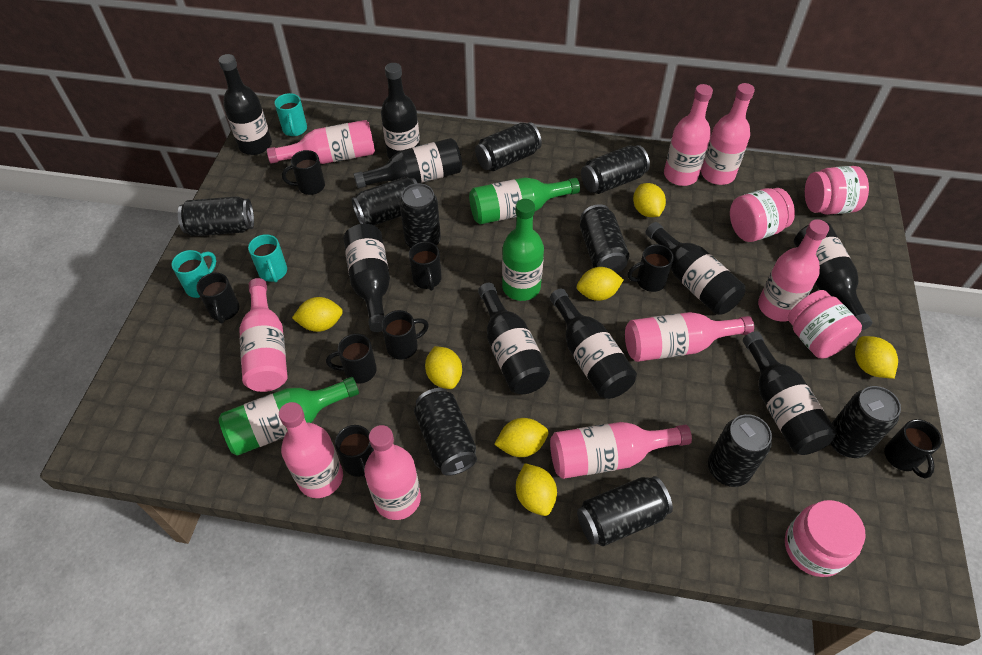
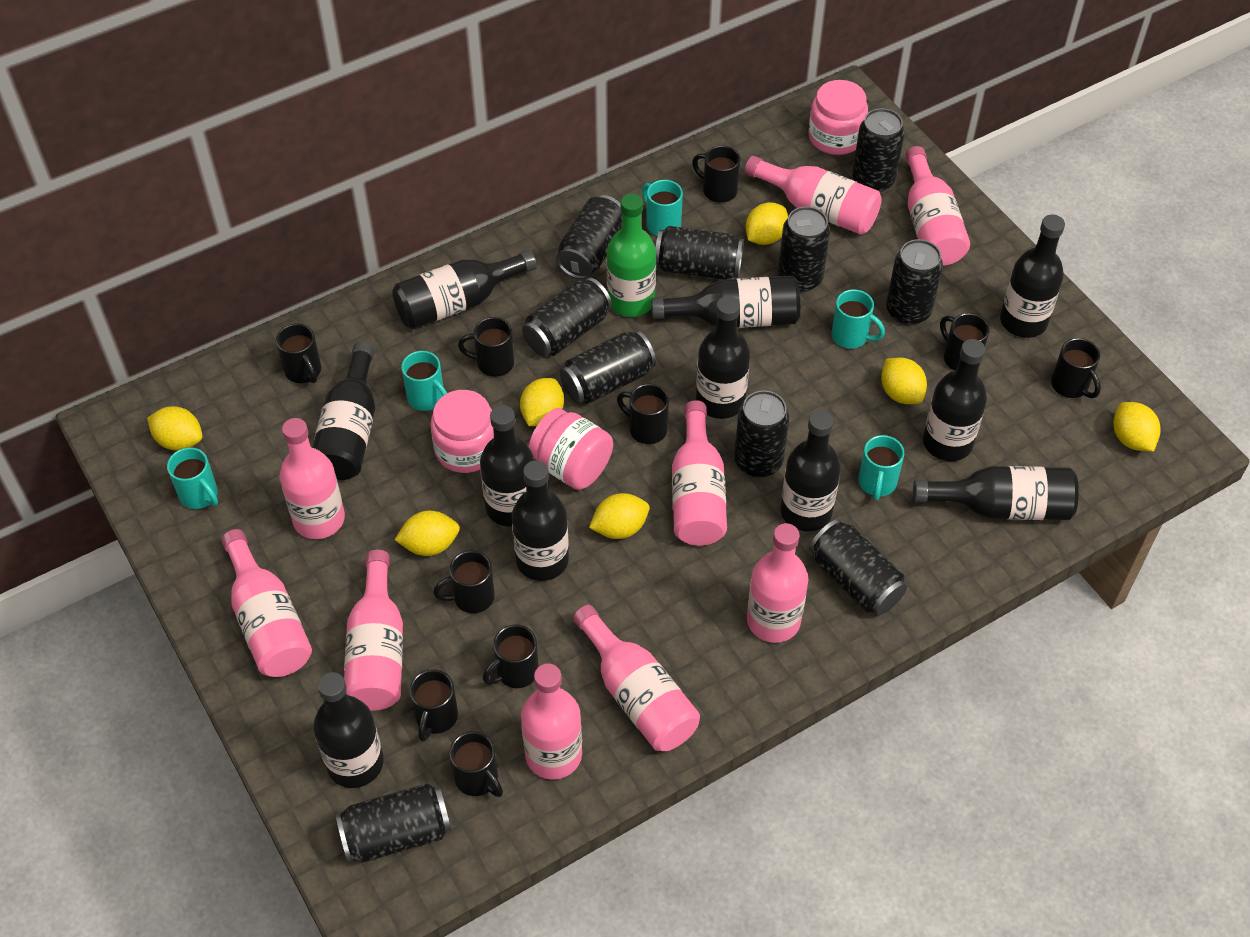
black bottle: [218,54,272,155] [343,224,390,332] [353,138,462,189] [381,63,420,159] [478,283,550,394] [550,288,637,399] [646,222,745,315] [743,331,837,455] [794,222,873,331] = 9 -> [312,341,375,480] [313,672,384,788] [392,250,537,329] [480,405,534,527] [512,460,569,581] [651,276,800,328] [696,296,750,419] [780,410,841,532] [913,466,1079,520] [923,339,987,461] [1000,214,1065,338] = 11
black mug: [196,273,239,323] [282,150,325,195] [326,334,377,383] [335,425,374,479] [382,310,429,360] [409,241,442,291] [627,244,674,292] [884,419,942,479] = 8 -> [276,324,321,383] [410,669,458,741] [433,551,495,613] [449,731,503,797] [458,317,514,377] [483,625,539,688] [617,384,669,444] [692,146,740,203] [940,313,989,371] [1051,338,1101,398] = 10
green bottle: [219,377,359,456] [469,177,580,225] [502,199,544,301] = 3 -> [607,194,656,317] = 1
pink jar: [730,188,795,242] [785,500,866,577] [788,290,862,359] [805,166,869,215] = 4 -> [430,390,494,473] [528,408,613,490] [809,80,868,155] = 3
turquoise mug: [172,250,216,298] [248,234,287,283] [274,93,307,136] = 3 -> [167,448,218,509] [401,351,447,411] [642,180,683,236] [831,289,885,349] [858,435,904,501] = 5

